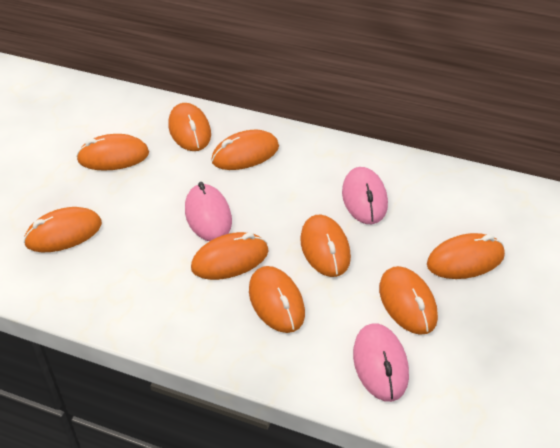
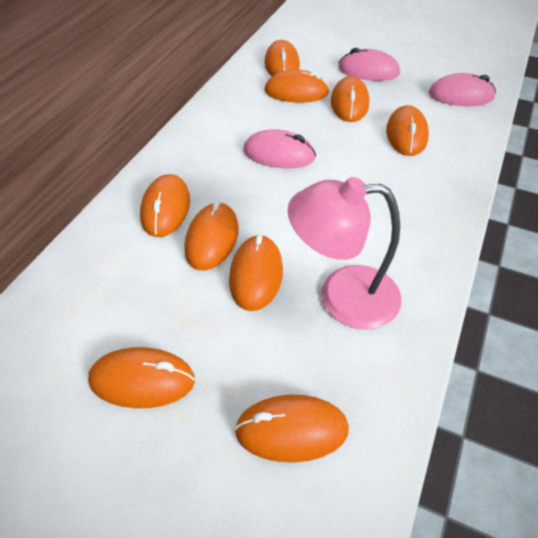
pink lamp: none = 0 -> [288,177,401,330] = 1

